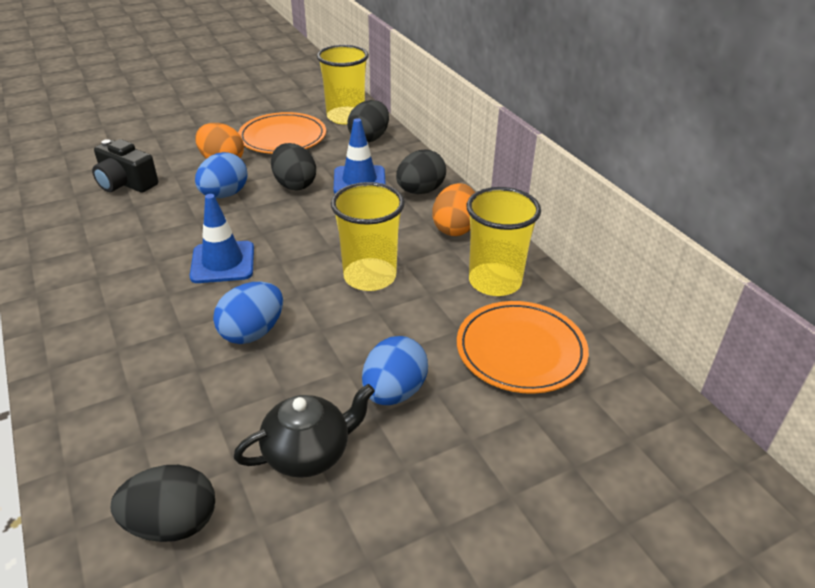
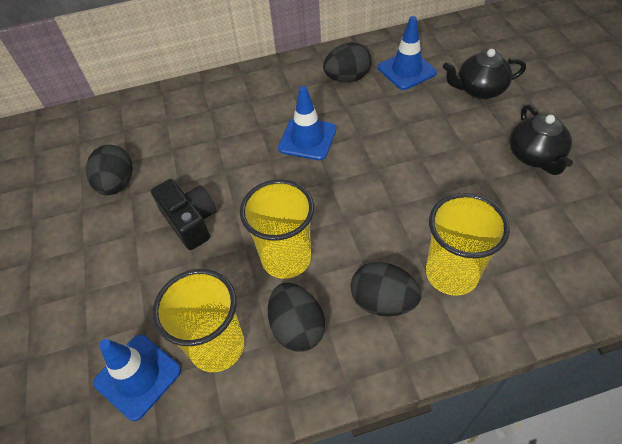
black teapot: [234,384,375,478] = 1 -> [443,49,526,99] [510,105,573,175] = 2
blue egg: [195,152,248,198] [213,282,283,344] [362,336,428,405] = 3 -> none = 0
blue traffic cone: [190,194,254,283] [334,118,386,193] = 2 -> [93,335,181,421] [278,86,336,160] [378,16,437,90] = 3
orange egg: [195,123,244,159] [433,183,475,236] = 2 -> none = 0
orange plate: [238,112,326,154] [457,301,589,394] = 2 -> none = 0

